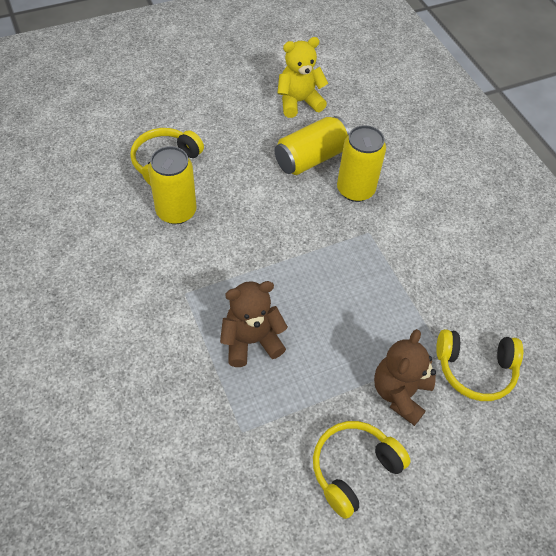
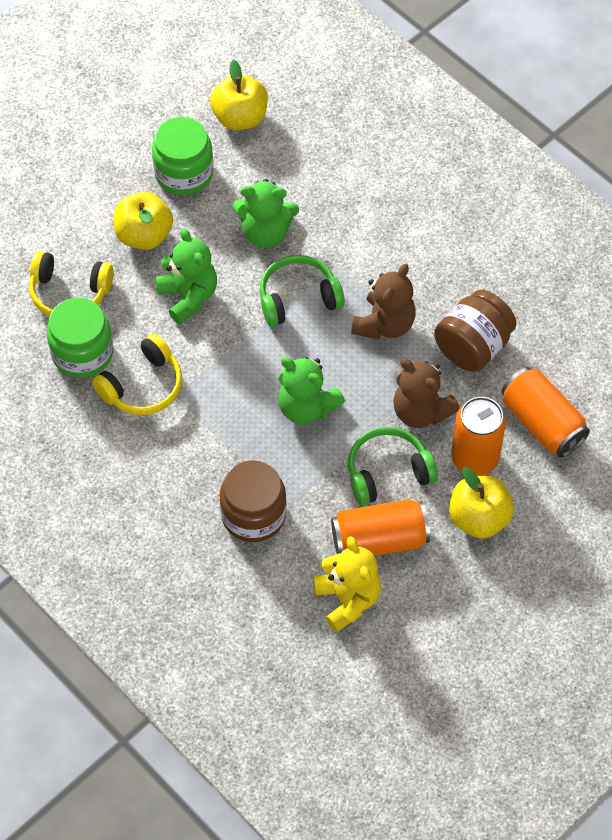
brown jar: none = 0 -> [219,460,287,542] [434,289,517,372] = 2
green headphones: none = 0 -> [260,255,345,327] [348,427,438,505] = 2
green jar: none = 0 -> [47,298,113,378] [152,117,214,195] = 2
green teddy bear: none = 0 -> [155,228,217,324] [233,179,299,248] [278,357,345,425] = 3
orange can: none = 0 -> [331,499,430,556] [451,397,506,476] [501,367,590,458] = 3
yellow apple: none = 0 -> [114,192,173,250] [210,59,268,130] [449,467,514,539] = 3
yellow can: [148,146,197,224] [275,116,350,175] [337,125,386,202] = 3 -> none = 0
yellow headphones: [130,128,204,186] [313,421,411,519] [436,329,523,401] = 3 -> [29,251,113,317] [92,333,182,415] = 2

